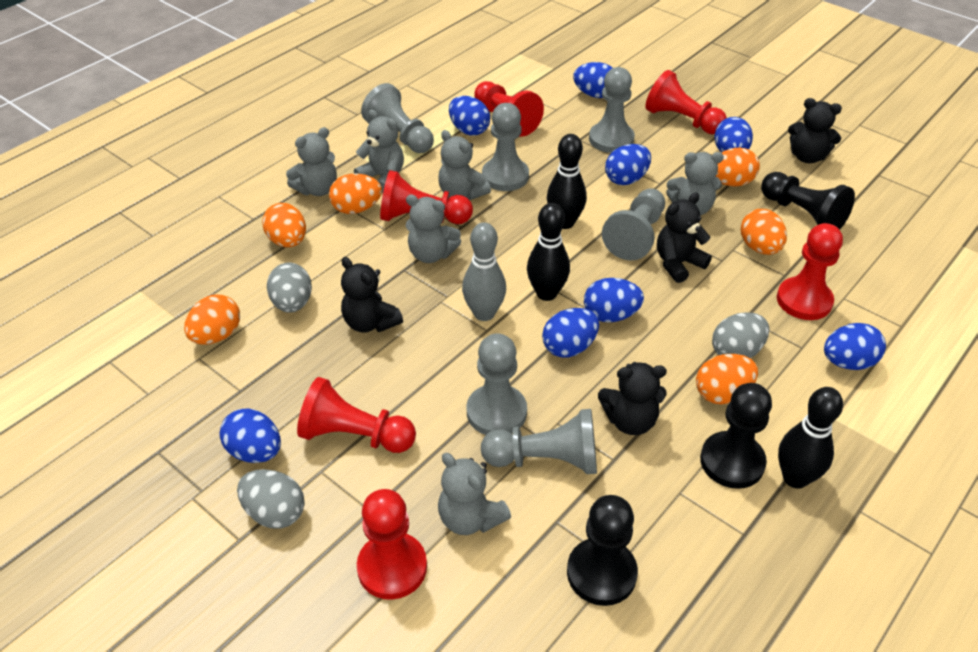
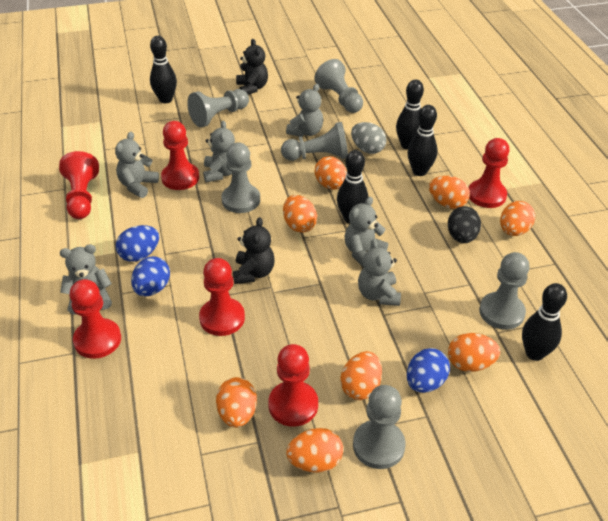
black bowling pin: [527,203,570,301] [547,134,587,229] [778,387,843,489] = 3 -> [150,36,177,103] [337,150,368,224] [396,80,424,150] [408,105,438,176] [522,283,567,361] = 5
black egg: none = 0 -> [448,206,481,243] = 1
black pawn: [567,495,638,606] [700,383,772,489] [761,172,855,230] = 3 -> none = 0
black teddy bear: [341,257,403,333] [598,362,667,435] [657,193,712,283] [788,98,842,163] = 4 -> [233,217,275,284] [236,39,268,95] = 2
blue egg: [220,408,281,463] [449,96,490,136] [542,308,599,358] [573,62,612,98] [584,278,644,322] [605,144,651,185] [714,117,753,153] [824,323,886,370] = 8 -> [116,225,159,262] [131,256,170,296] [407,348,450,393] = 3
grey bowling pin: [462,222,506,321] = 1 -> none = 0
grey egg: [237,469,305,528] [267,263,312,313] [712,312,769,358] = 3 -> [351,122,387,154] = 1
orange egg: [184,294,240,345] [262,203,306,247] [329,174,382,214] [696,354,758,404] [716,147,760,187] [741,209,787,255] = 6 -> [216,377,257,428] [283,195,317,233] [286,428,343,472] [315,156,347,190] [340,351,382,400] [429,176,470,209] [448,333,500,372] [500,201,535,236] = 8

